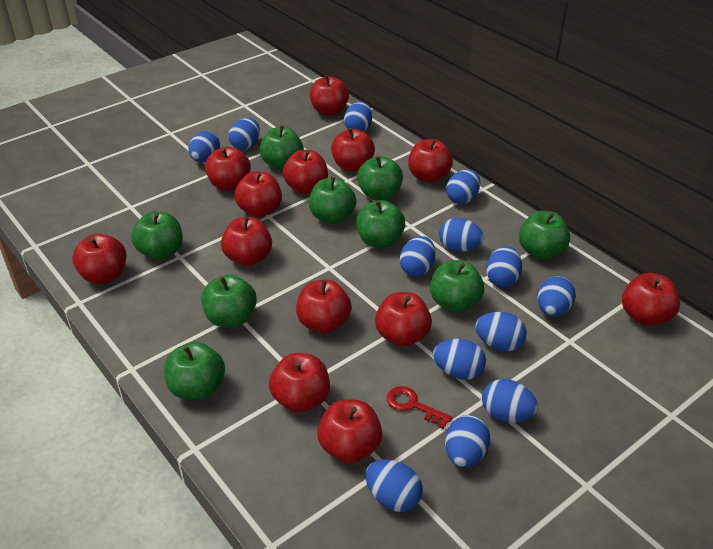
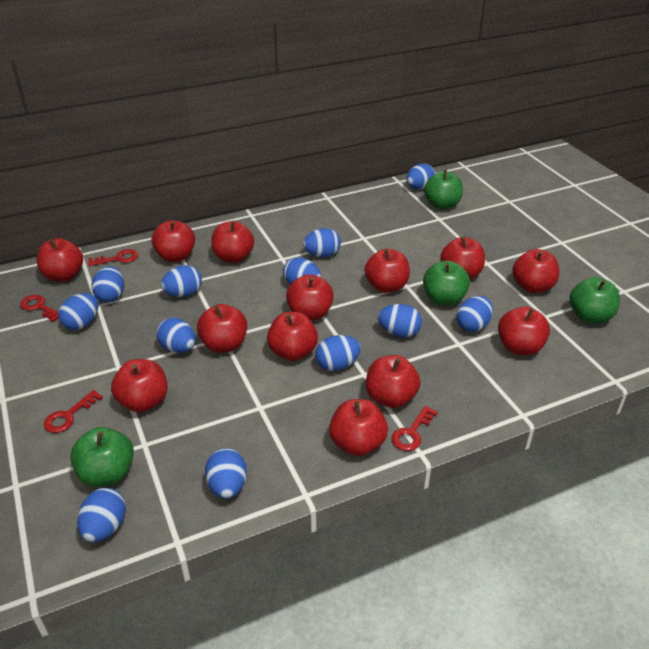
blue egg: [188,131,220,162] [228,118,260,150] [344,102,372,132] [365,459,423,512] [400,236,436,276] [433,339,486,380] [439,218,484,252] [445,415,490,467] [446,169,480,204] [475,312,527,351] [482,379,538,422] [486,246,522,287] [537,276,576,317] = 13 -> [58,293,98,330] [77,488,126,542] [91,266,124,302] [156,317,196,353] [161,265,202,297] [205,448,247,499] [283,257,321,285] [303,228,341,257] [315,335,361,371] [378,304,422,337] [406,163,435,190] [456,296,493,332] = 12
green apple: [131,211,183,260] [164,341,225,400] [201,274,257,327] [260,125,303,170] [309,177,356,224] [356,200,405,248] [357,156,403,201] [430,260,484,312] [519,211,570,259] = 9 -> [70,427,134,487] [423,261,470,306] [424,170,463,209] [570,277,620,324] = 4
red key: [387,386,452,429] = 1 -> [20,295,59,322] [44,390,103,433] [88,249,138,266] [391,406,438,451] = 4

